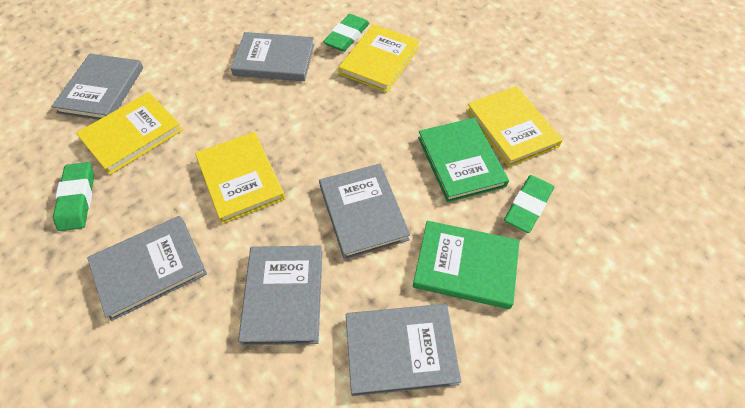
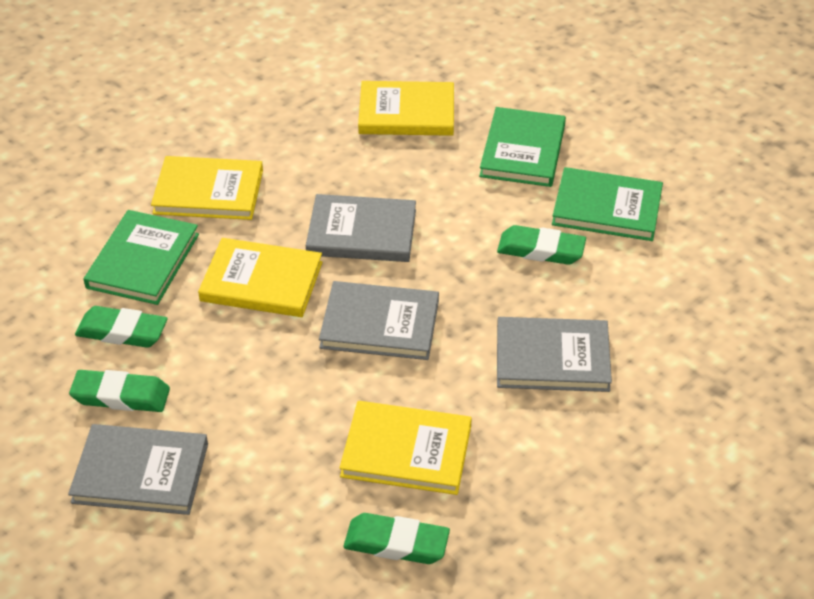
green book: [413,221,520,309] [418,118,509,202] = 2 -> [84,210,199,305] [479,107,566,187] [552,167,663,241] = 3
green eraser: [53,162,94,231] [323,14,369,52] [504,175,554,233] = 3 -> [69,370,170,412] [75,306,168,348] [343,513,450,564] [497,225,586,265] = 4
grey book: [51,54,143,120] [87,216,207,321] [231,32,314,81] [238,246,322,345] [319,163,410,259] [346,304,461,396] = 6 -> [68,424,208,515] [306,194,416,262] [319,281,439,360] [497,317,612,392] = 4

